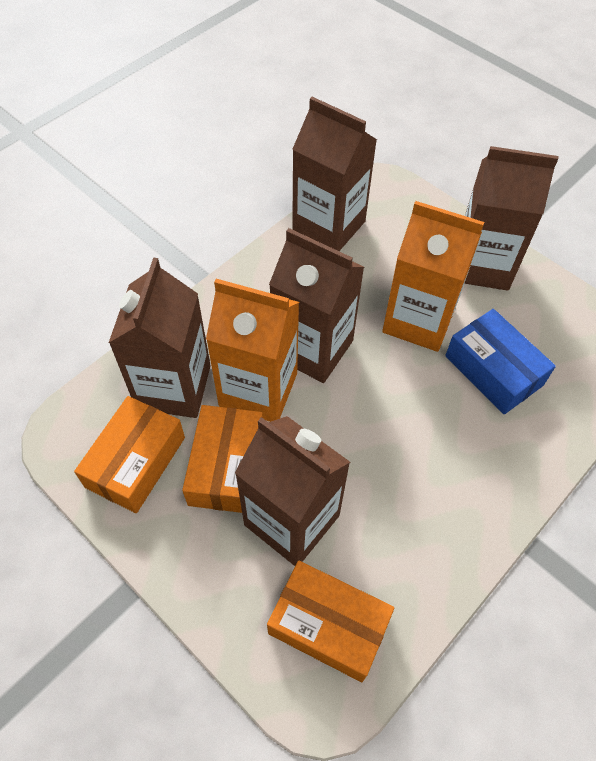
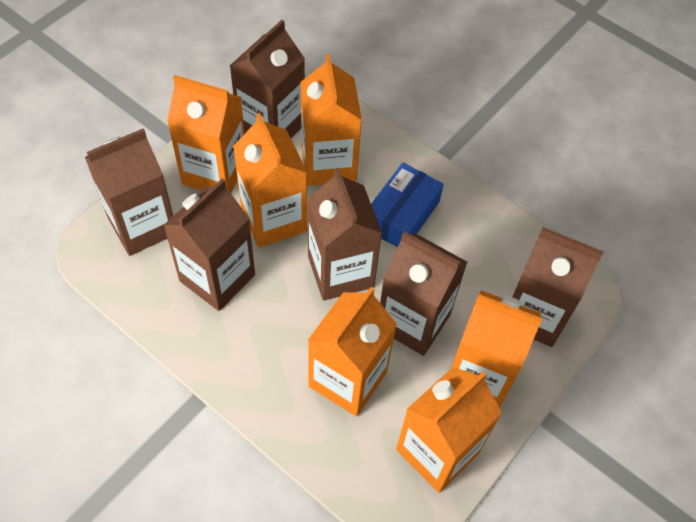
brown carton: [109,257,211,418] [235,416,350,566] [269,228,364,383] [292,97,377,251] [464,146,558,291] = 5 -> [85,128,173,256] [164,178,255,311] [230,20,305,138] [307,168,382,301] [380,231,467,356] [513,227,604,347] = 6
orange box: [74,396,185,513] [182,405,263,513] [267,561,394,682] = 3 -> none = 0
orange carton: [206,279,299,422] [382,201,484,352] = 2 -> [167,75,245,193] [233,113,307,247] [300,54,362,186] [308,287,397,416] [396,367,502,493] [451,290,543,408] = 6

